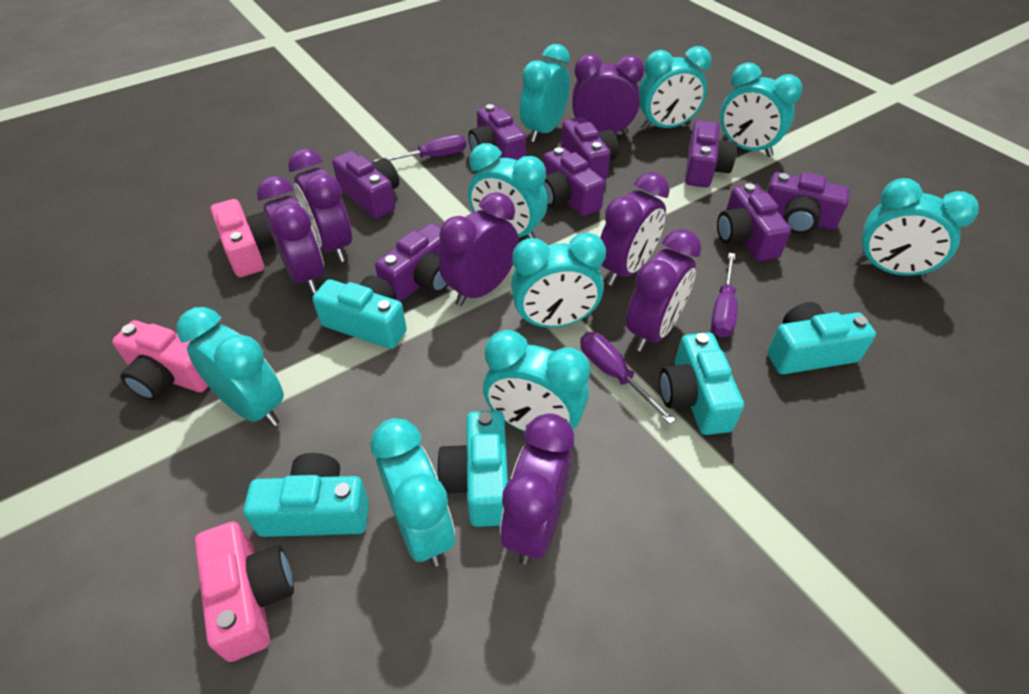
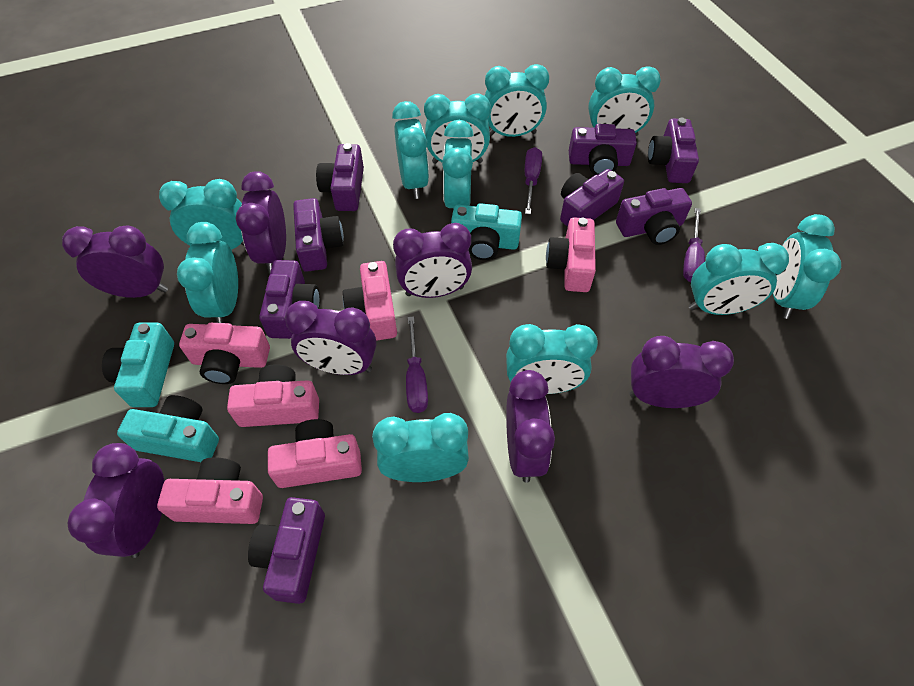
pink camera: [112,320,208,401] [195,521,294,662] [211,199,275,277] = 3 -> [157,457,263,524] [179,323,270,384] [227,364,319,427] [268,419,362,488] [343,261,397,341] [546,217,596,292] = 6
turquoise camera: [243,453,369,537] [312,276,407,349] [437,410,508,527] [659,332,744,435] [767,302,876,374] = 5 -> [102,323,174,407] [117,395,219,462] [451,203,522,260] = 3
turquoise clock: [176,307,284,427] [371,418,455,567] [468,143,548,238] [483,330,590,431] [511,232,606,328] [520,44,570,142] [639,46,711,130] [720,62,803,157] [856,178,979,280] = 9 -> [159,179,244,250] [177,222,238,323] [372,413,469,482] [392,101,429,199] [424,93,491,164] [442,120,474,208] [484,64,549,137] [506,324,598,394] [588,66,661,136] [689,243,789,315] [773,214,841,319] = 11

